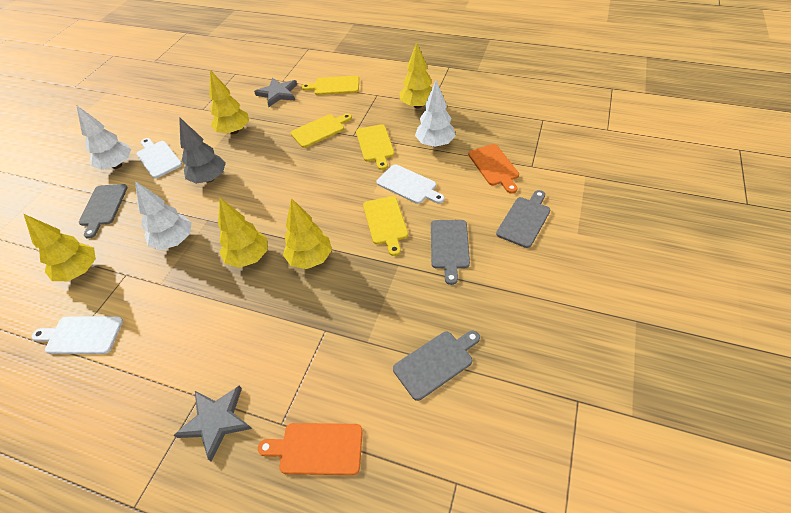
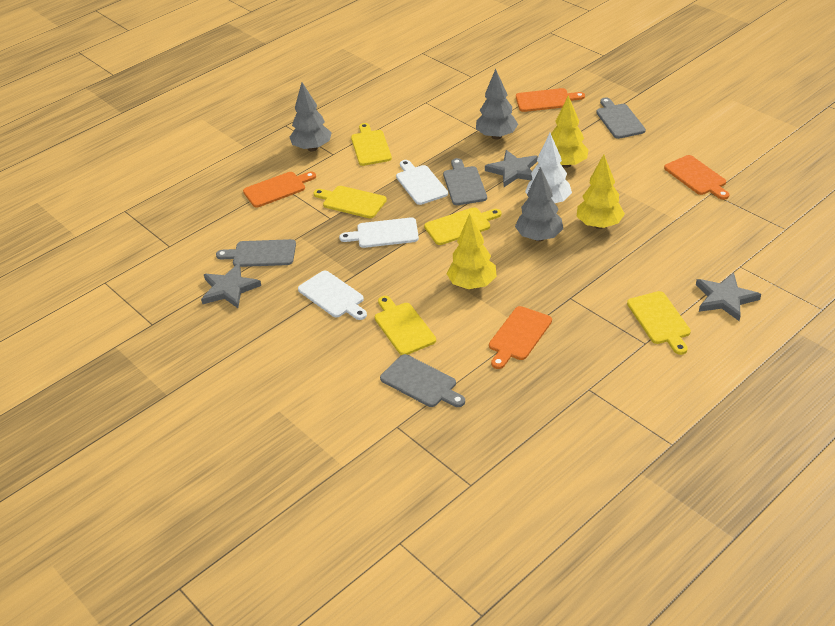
grey star: [174,386,252,461] [254,78,297,107] = 2 -> [201,263,261,308] [485,150,538,187] [696,273,761,321] = 3
grey tree: [179,117,226,184] = 1 -> [290,83,332,151] [476,69,518,140] [515,167,563,241] = 3
orange cutting board: [258,423,363,475] [468,144,519,194] = 2 -> [243,172,316,207] [489,306,552,369] [516,88,585,112] [664,155,729,200] = 4
white tree: [76,105,131,170] [135,181,192,250] [415,80,456,147] = 3 -> [525,133,572,203] = 1
yellow cutting board: [291,114,352,148] [301,76,359,95] [356,124,395,170] [363,196,408,256] = 4 -> [313,186,387,218] [351,123,392,166] [375,296,436,355] [424,207,501,245] [627,291,691,355] = 5
yellow tree: [24,214,96,281] [209,70,249,134] [218,198,267,268] [283,198,332,269] [399,42,432,108] = 5 -> [446,213,497,289] [551,95,589,168] [576,154,625,229] = 3

